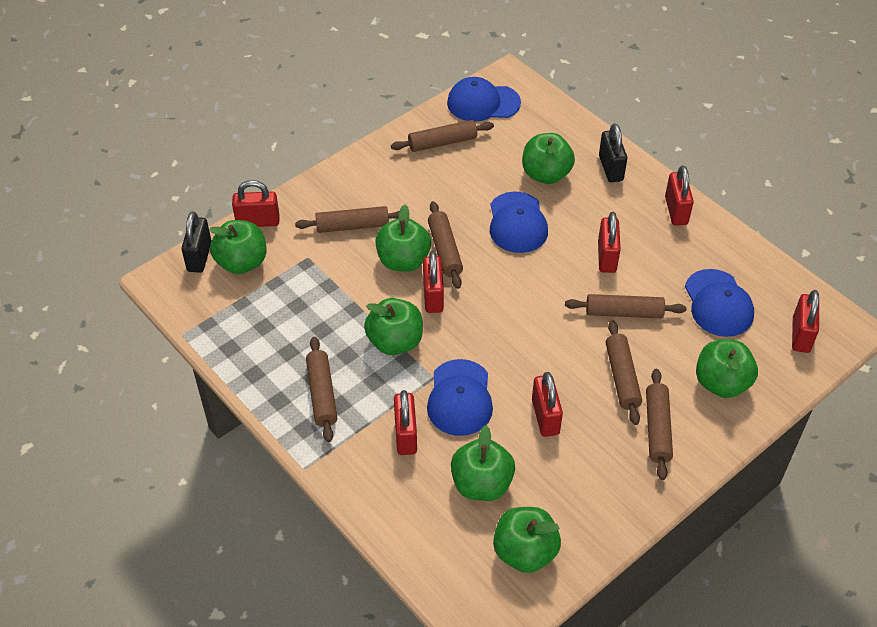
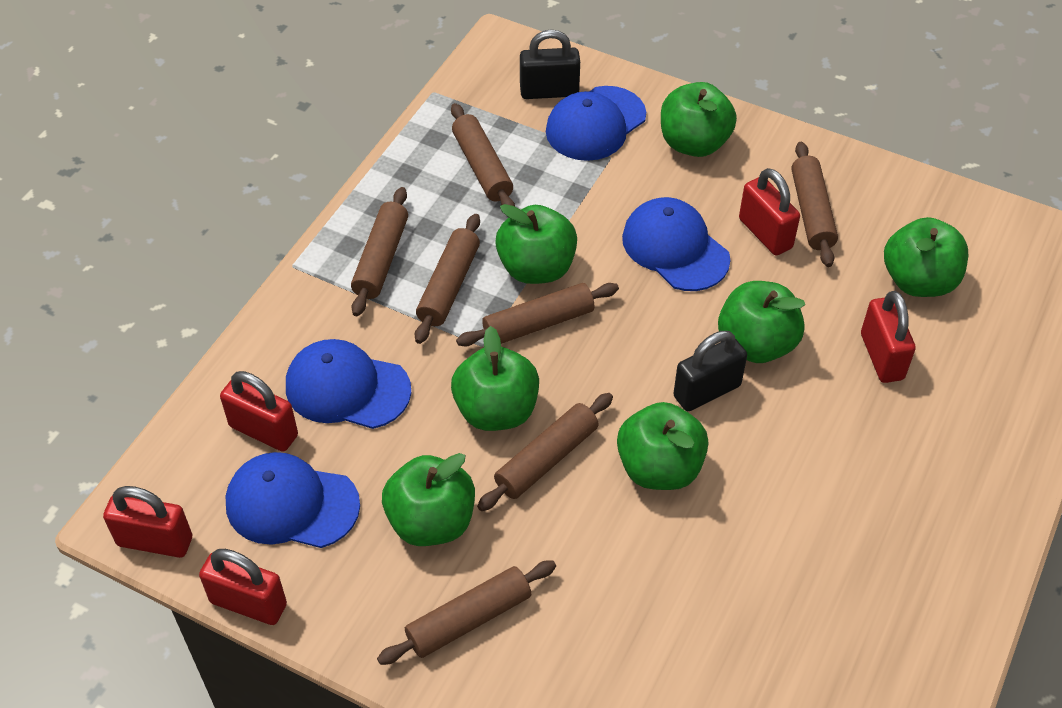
red padlock: [232,180,280,227] [394,390,417,455] [423,251,444,313] [532,372,563,437] [598,212,621,273] [665,166,694,226] [792,290,819,353] = 7 -> [103,486,192,558] [199,549,287,625] [220,371,298,452] [739,168,800,256] [861,291,916,383] = 5

